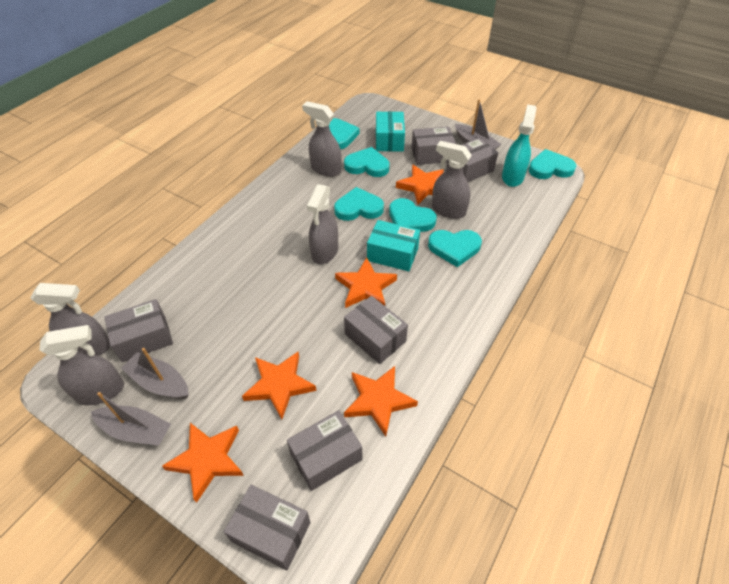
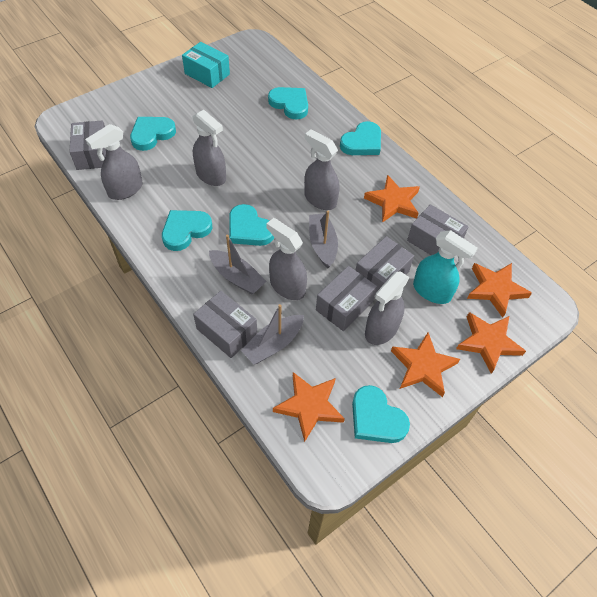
grey box: [104,299,173,362] [224,485,311,570] [287,410,362,491] [344,296,408,364] [411,127,456,165] [447,138,498,182] = 6 -> [69,120,106,170] [193,291,257,358] [316,266,377,331] [355,236,414,294] [407,204,469,255] = 5
turquoise box: [367,220,420,271] [376,111,405,151] = 2 -> [182,42,230,88] = 1

